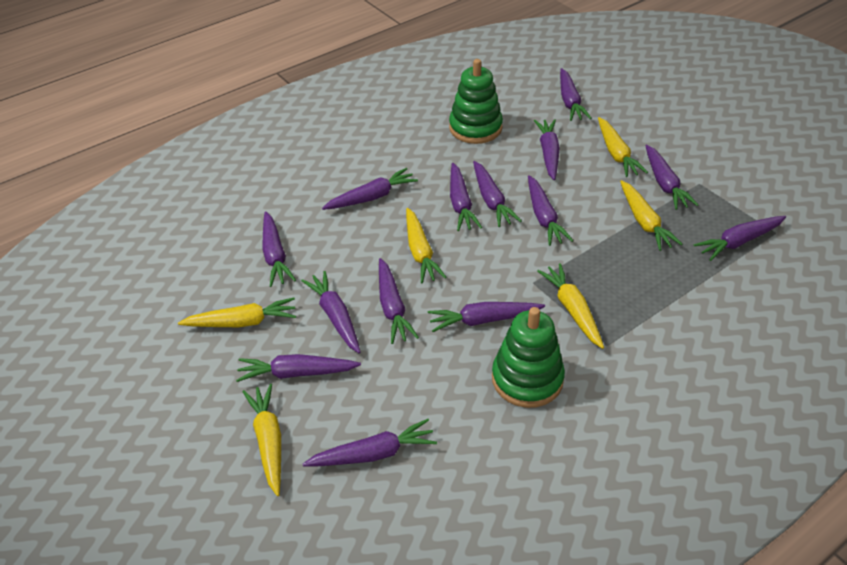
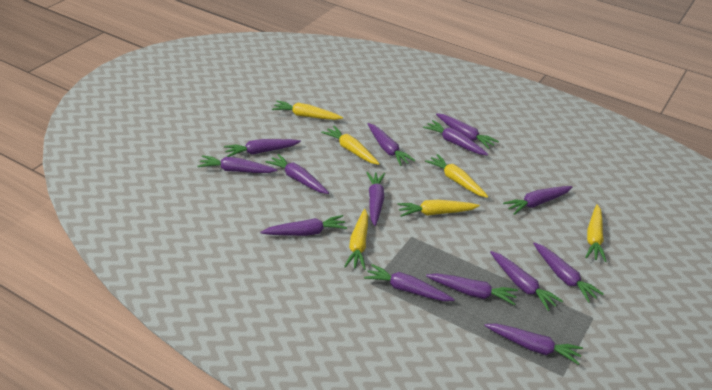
green stacking toy: [449,59,503,144] [492,307,565,408] = 2 -> none = 0

